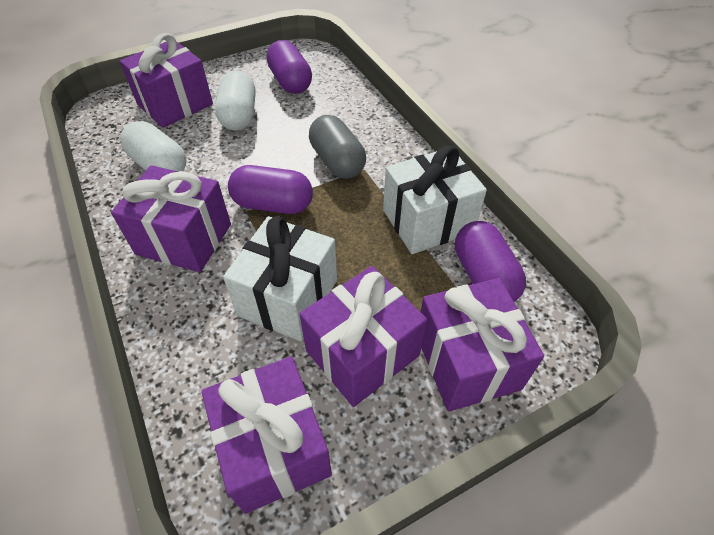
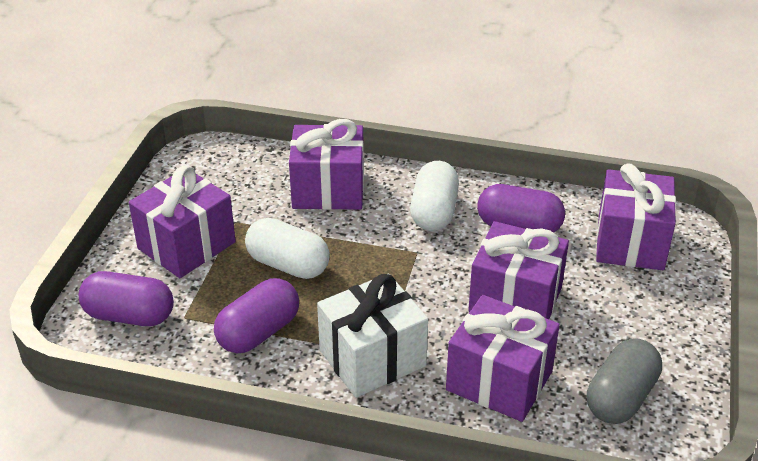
white gift: [223,216,337,342] [383,145,487,254] = 2 -> [317,273,428,398] = 1

